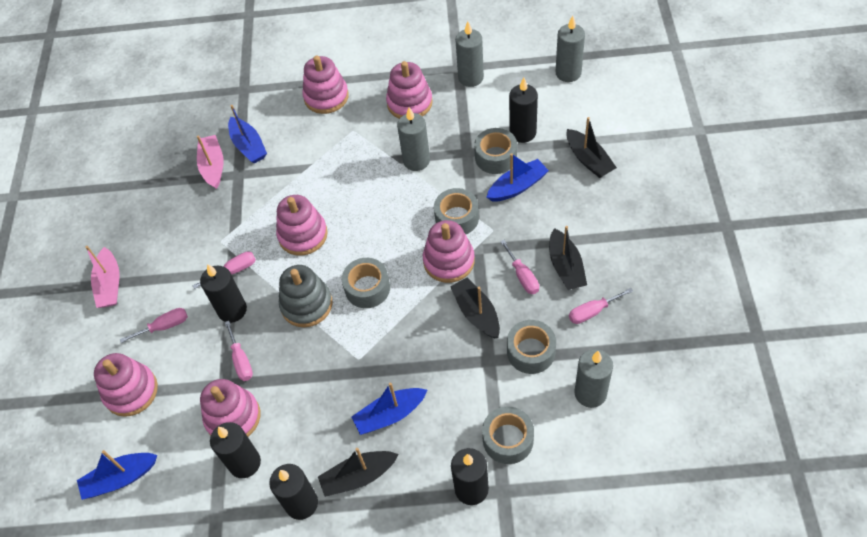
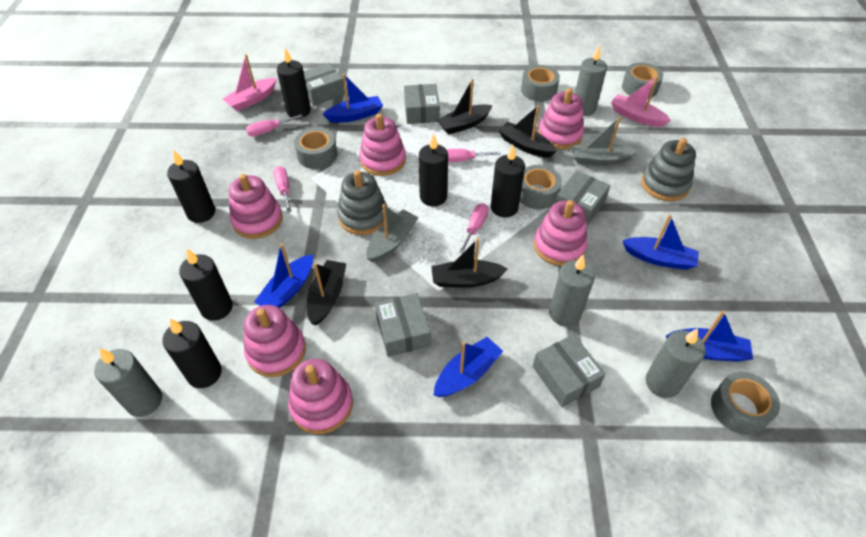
black candle: [200,264,247,323] [210,422,261,478] [269,464,318,520] [451,448,489,505] [509,77,538,143] = 5 -> [162,318,222,388] [167,150,215,223] [179,249,233,321] [277,48,311,119] [419,133,448,207] [491,145,525,217] = 6
blue boat: [77,450,157,500] [228,105,267,164] [351,383,427,435] [487,153,549,202] = 4 -> [254,243,313,308] [323,74,383,123] [434,337,503,397] [623,215,699,270] [666,311,753,362] = 5
grey boat: none = 0 -> [366,204,419,263] [572,117,638,166] = 2
grey box: none = 0 -> [303,63,345,106] [375,293,431,357] [404,84,440,124] [532,334,606,407] [555,170,610,226] = 5
grey stacking toy: [279,265,333,327] = 1 -> [337,170,387,235] [641,138,696,201] = 2
pink screwdriver: [120,308,188,343] [193,251,256,289] [225,321,253,381] [500,240,539,294] [569,288,633,324] = 5 -> [246,114,303,136] [273,166,292,213] [446,149,501,162] [459,203,489,253] = 4

